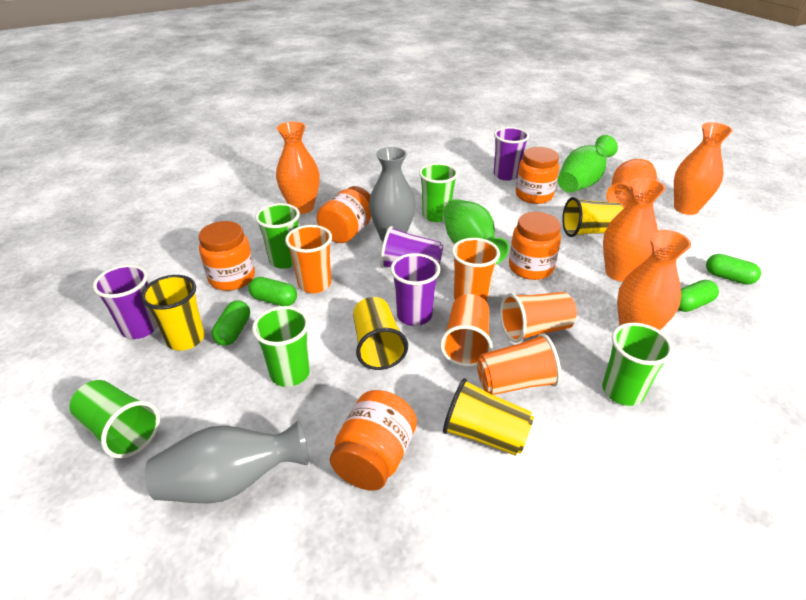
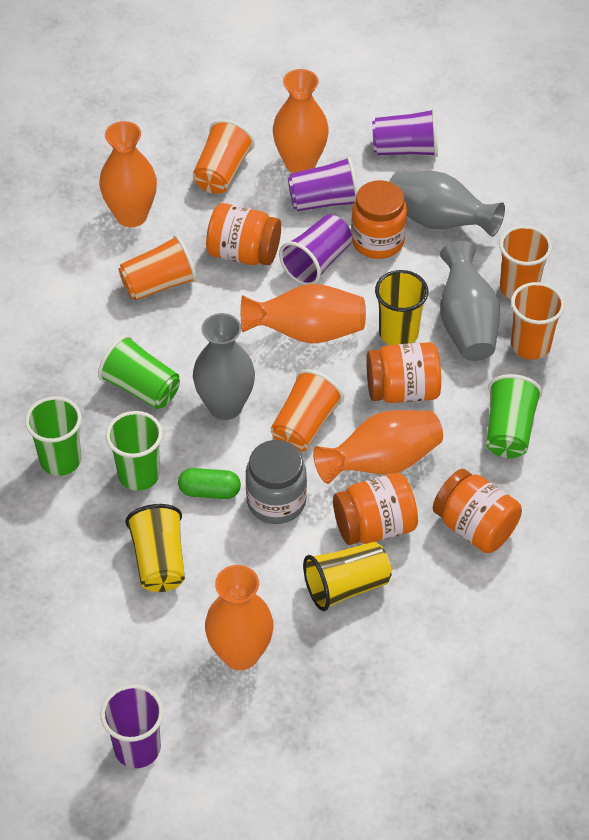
green capsule: [212,300,250,346] [248,277,297,306] [678,280,719,312] [706,254,761,285] = 4 -> [178,468,241,499] = 1
green cup: [70,380,160,458] [252,306,310,387] [255,203,300,269] [419,163,458,222] [602,323,673,406] = 5 -> [25,396,82,476] [98,335,180,409] [106,411,163,491] [486,374,542,458] = 4
green vase: [443,199,509,265] [558,135,618,193] = 2 -> none = 0
grey jar: none = 0 -> [245,440,307,524] = 1
grey vase: [145,420,309,504] [369,147,415,242] = 2 -> [193,313,255,420] [389,171,505,237] [440,241,500,361] = 3
yellow cup: [141,275,205,351] [353,297,408,370] [443,378,534,456] [562,197,624,237] = 4 -> [125,504,185,592] [303,542,391,611] [375,270,429,345] = 3

